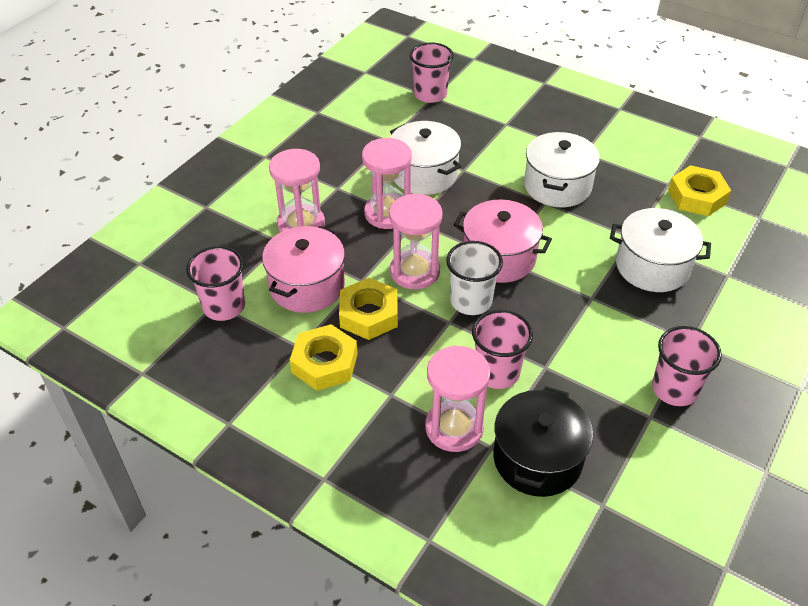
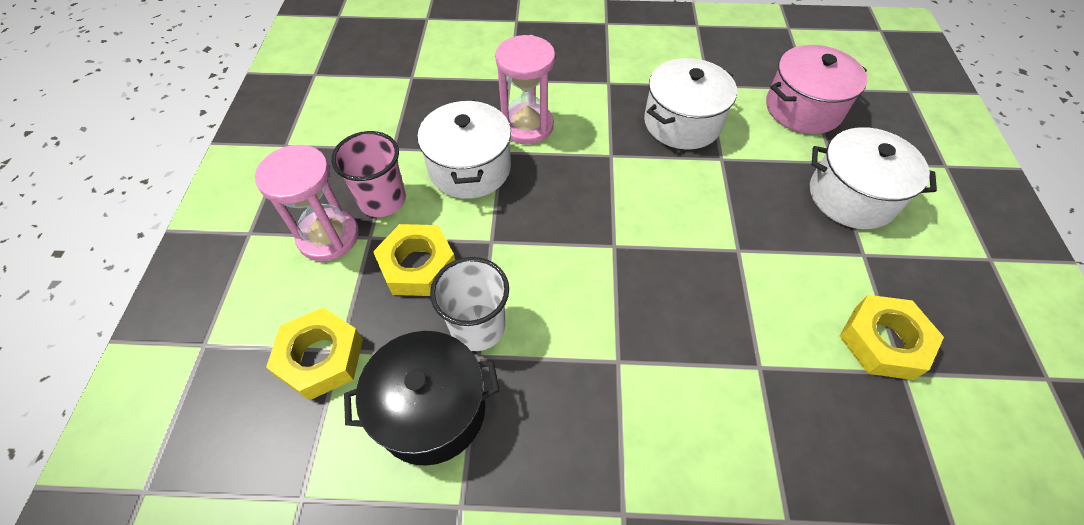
pink cup: [186,246,245,321] [410,42,454,103] [472,310,533,389] [652,326,722,406] = 4 -> [331,131,406,217] = 1
pink hourglass: [269,149,325,232] [362,138,412,229] [389,193,443,290] [425,346,490,452] = 4 -> [255,145,359,261] [495,35,555,145] = 2
pink pot: [262,226,345,313] [454,200,552,283] = 2 -> [766,45,867,134] = 1

